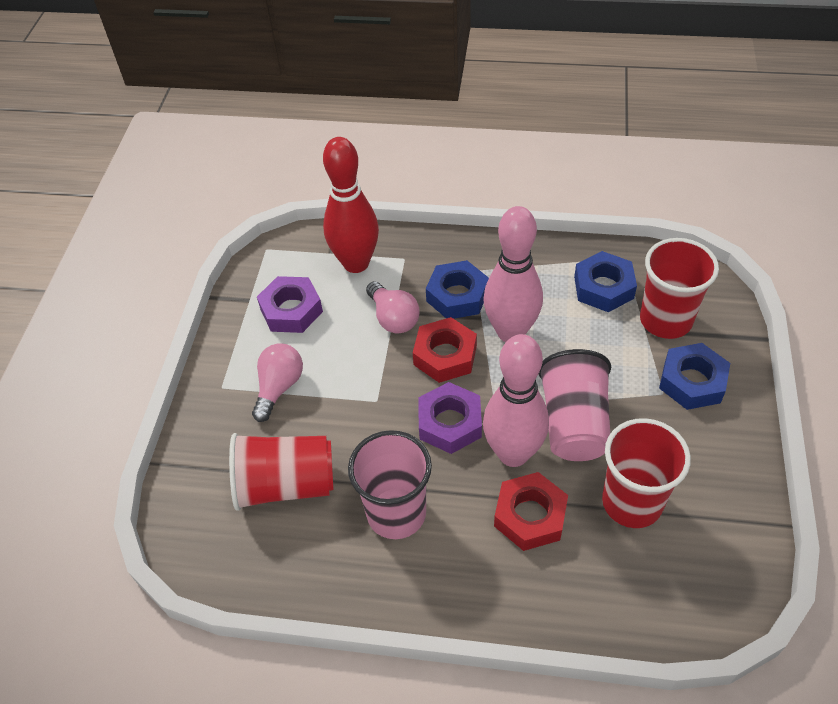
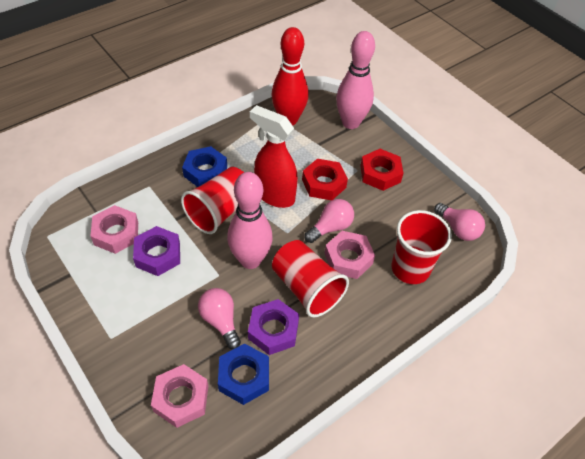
blue nut: [426,260,489,319] [574,251,637,312] [659,343,730,410] = 3 -> [182,146,227,187] [218,343,269,405] = 2
pink cup: [348,430,432,539] [539,349,611,461] = 2 -> none = 0
pink light bulb: [252,343,303,422] [366,281,420,334] = 2 -> [198,288,241,349] [304,199,354,243] [434,203,485,241] = 3
pink nut: none = 0 -> [90,205,138,254] [151,364,208,428] [325,231,375,279] = 3
red spray bottle: none = 0 -> [250,105,298,208] = 1

